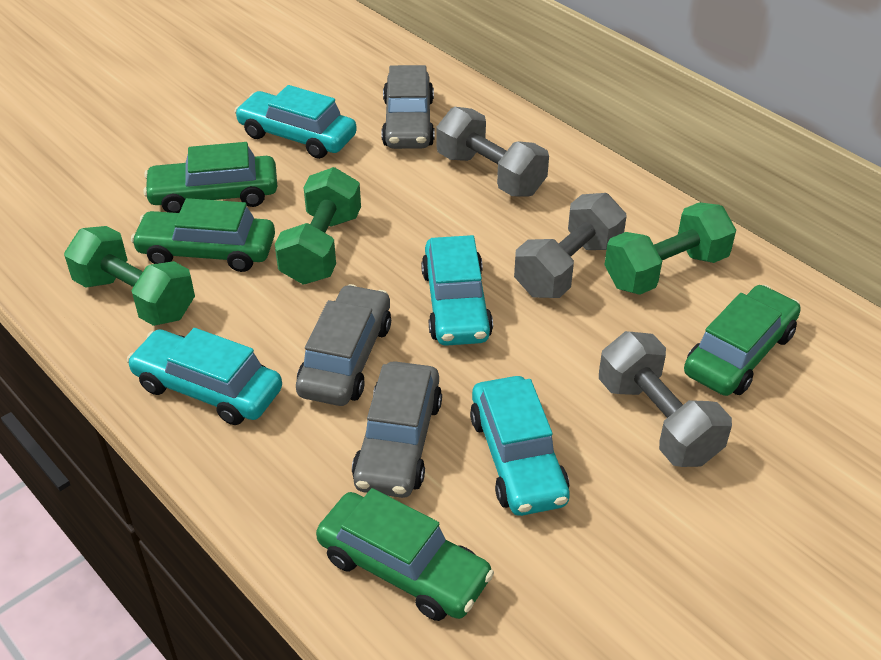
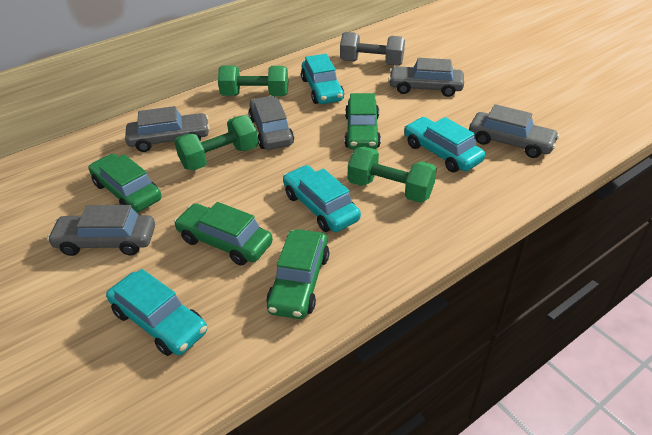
grey car: [296,284,391,406] [352,361,442,498] [381,65,435,149] = 3 -> [47,205,155,256] [125,106,210,152] [249,96,294,150] [388,58,464,97] [469,104,560,158] = 5
grey dumbbell: [436,107,549,197] [514,193,627,298] [599,331,732,467] = 3 -> [340,32,405,66] = 1

